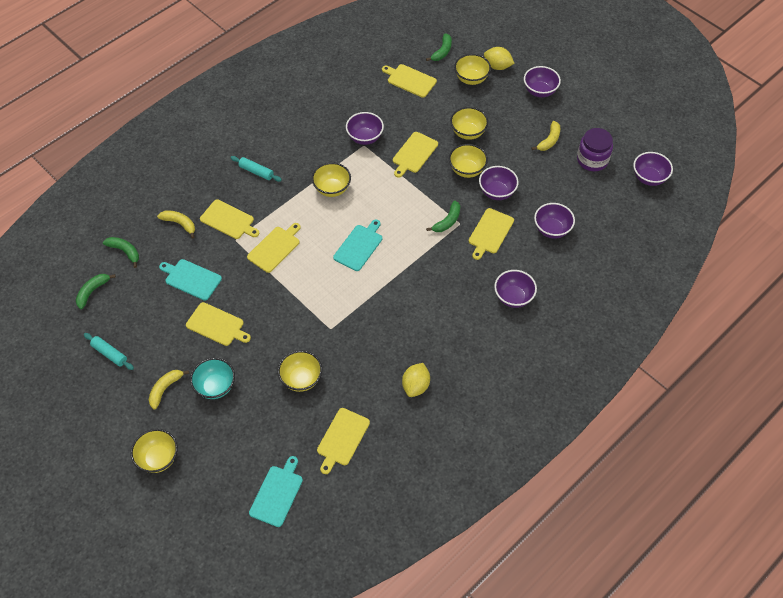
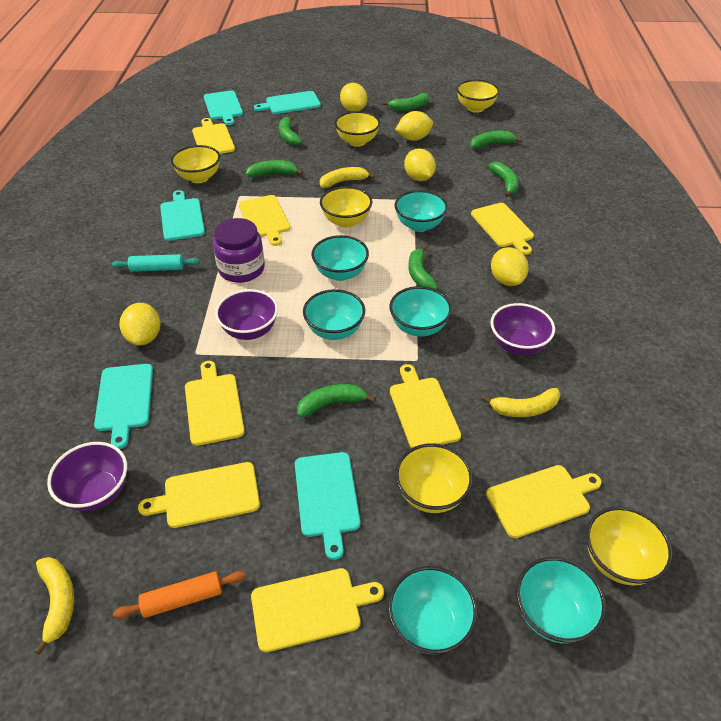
green banana: [76,274,116,309] [103,237,139,268] [426,33,452,61] [426,201,460,232] = 4 -> [246,160,303,177] [279,115,302,145] [297,384,376,418] [382,93,429,111] [408,245,438,290] [470,131,522,149] [488,162,519,198] = 7
orange rolling pin: none = 0 -> [113,571,246,619] = 1
purple bowl: [346,112,384,145] [479,166,519,200] [494,270,537,308] [524,66,561,97] [534,203,575,239] [633,152,673,186] = 6 -> [47,442,127,511] [215,289,278,340] [491,303,555,355] = 3
turquoise bowl: [190,358,235,399] = 1 -> [303,289,365,340] [312,235,369,281] [388,566,478,654] [389,286,452,337] [394,190,448,232] [516,557,606,643] = 6
turquoise cutting board: [159,259,222,301] [249,456,303,527] [333,219,382,271] = 3 -> [94,364,153,449] [160,190,205,241] [204,90,243,125] [254,91,321,114] [295,452,360,560] = 5
turquoise rolling pin: [84,333,134,370] [231,156,282,182] = 2 -> [111,254,200,272] = 1
yellow cutting board: [186,302,251,346] [200,199,259,239] [247,223,301,273] [317,408,370,474] [382,64,437,98] [393,132,438,178] [469,208,514,260] = 7 -> [138,462,260,528] [185,361,245,446] [192,118,235,154] [239,195,291,246] [251,568,384,652] [390,364,461,448] [471,203,534,255] [486,465,602,538] = 8
yellow lemon: [402,363,430,397] [484,47,515,70] = 2 -> [120,303,161,346] [340,83,367,111] [395,111,433,141] [404,148,436,181] [491,247,529,286] = 5

